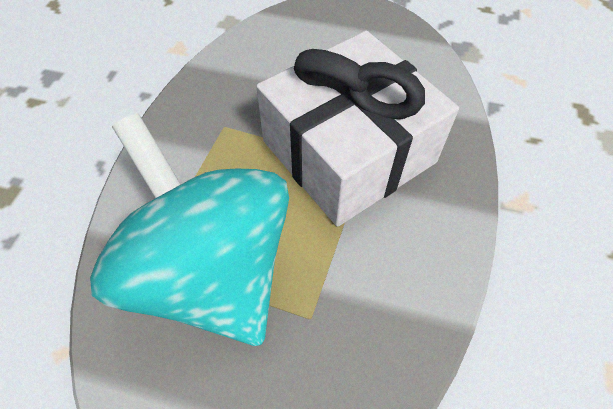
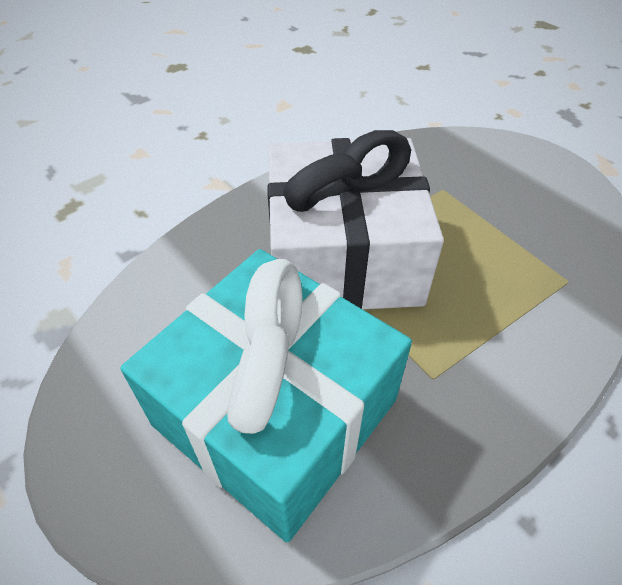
turquoise gift: none = 0 -> [120,249,412,542] = 1
turquoise spinning top: [90,113,289,346] = 1 -> none = 0

